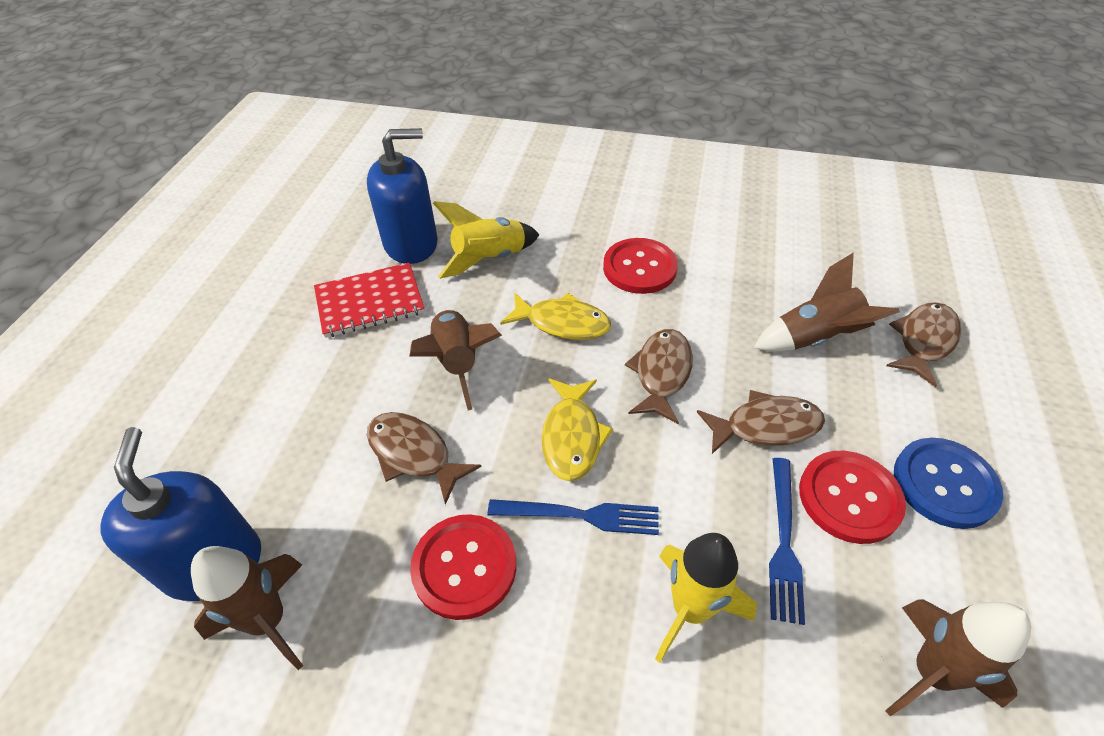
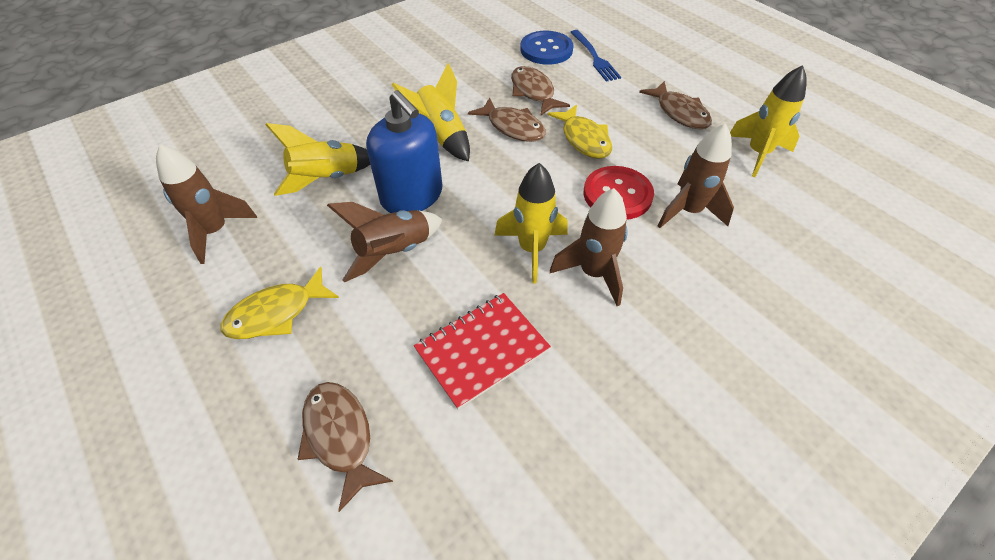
blue fork: [488,499,659,535] [769,458,805,625] = 2 -> [570,30,621,82] = 1
blue soap dispenser: [100,427,261,601] [367,128,438,264] = 2 -> [366,90,442,213] = 1
red button: [410,514,516,620] [603,238,678,294] [799,451,906,544] = 3 -> [583,166,654,220] = 1
yellow rocket: [433,201,540,279] [655,533,757,663] = 2 -> [266,123,370,196] [392,63,470,162] [494,163,568,284] [730,65,807,177] = 4

